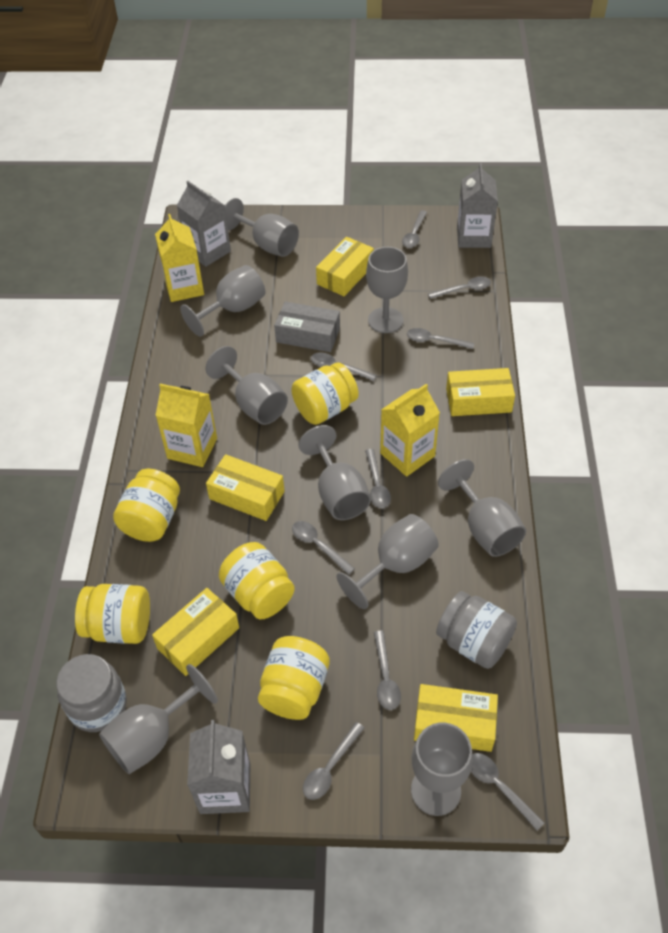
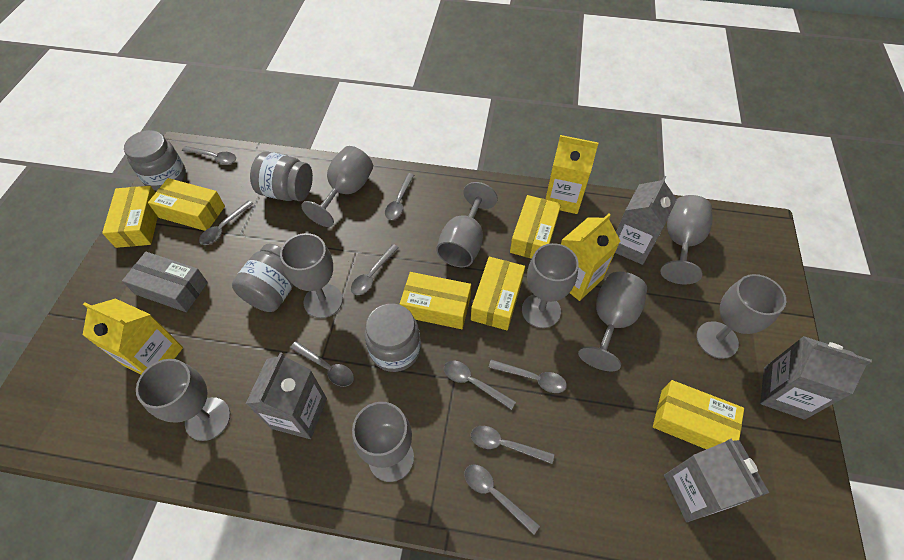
grey carton: [177,181,231,267] [187,720,250,814] [457,163,498,248] = 3 -> [246,352,327,439] [615,175,677,265] [664,439,769,522] [760,336,872,420] = 4
grey jar: [56,654,127,732] [436,591,517,669] = 2 -> [124,130,186,191] [232,244,294,312] [250,151,313,201] [364,303,421,372] = 4
yellow box: [152,588,239,676] [206,454,285,521] [316,237,374,296] [414,684,498,752] [446,368,515,416] = 5 -> [102,186,158,248] [148,178,225,231] [400,272,471,329] [471,257,525,330] [510,195,561,259] [653,380,744,449] = 6
yellow jar: [75,584,150,644] [113,469,180,542] [219,542,295,619] [258,636,330,720] [291,362,359,425] = 5 -> none = 0

